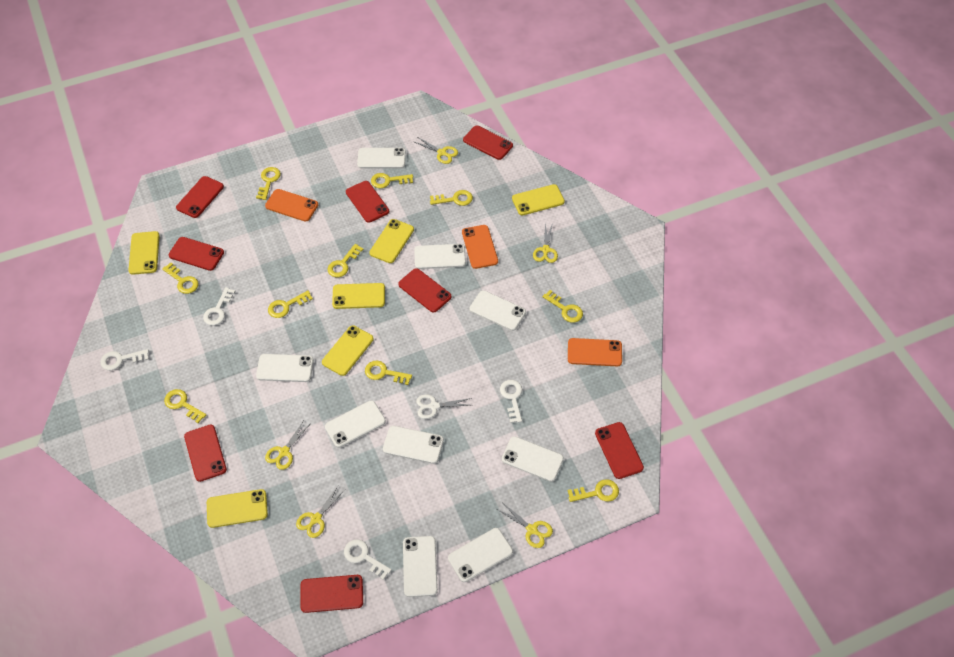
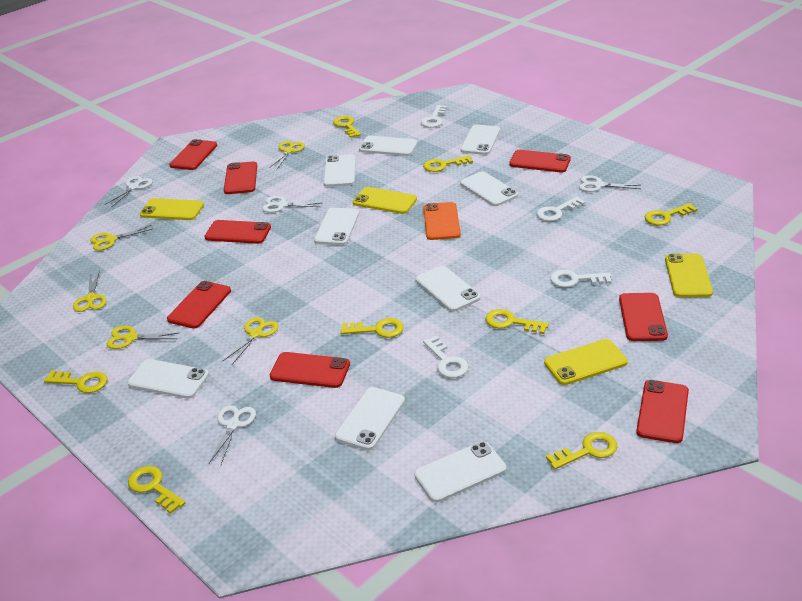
orange phone: [265,189,318,222] [462,225,498,269] [568,338,622,366] = 3 -> [423,202,461,240] = 1
white scissors: [416,394,472,419] = 1 -> [105,176,152,207] [209,405,256,464] [262,196,321,213] [579,175,640,192] = 4
yellow key: [162,262,199,294] [164,389,206,423] [256,167,281,200] [268,290,313,318] [328,244,364,277] [365,361,412,385] [371,173,413,188] [430,190,473,206] [543,290,583,323] [568,479,619,502] = 10 -> [44,370,108,393] [128,466,186,514] [333,116,361,138] [341,318,404,338] [423,155,473,172] [485,309,549,334] [546,432,618,469] [645,203,697,226] = 8
yellow phone: [129,231,160,275] [207,489,268,528] [322,325,374,376] [332,283,385,309] [369,219,414,263] [512,184,565,215] = 6 -> [139,198,204,220] [353,187,417,214] [544,339,628,385] [665,253,713,297] = 4

